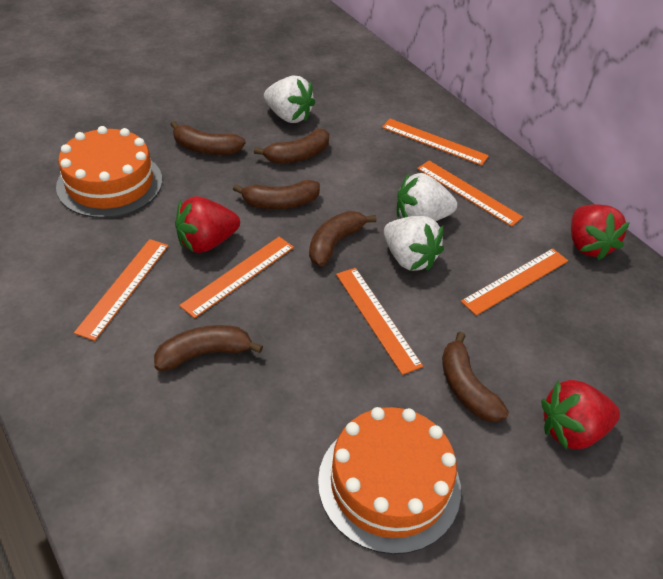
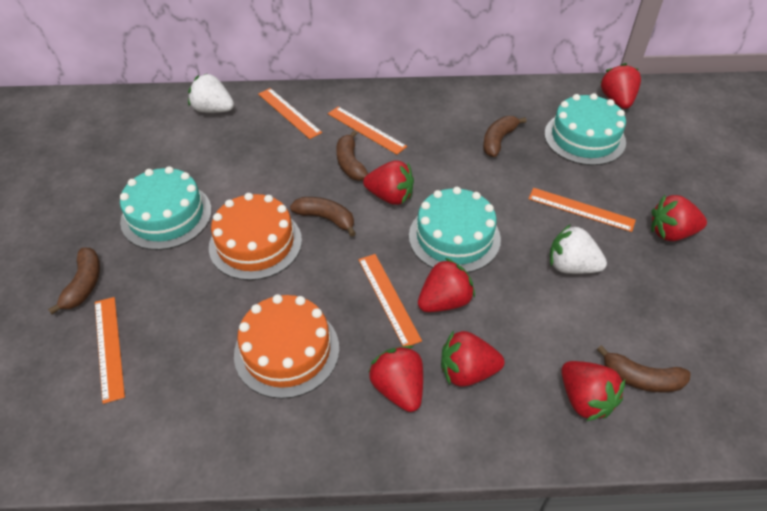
brown banana: [154,325,263,371] [170,121,246,155] [233,180,320,209] [254,129,329,163] [309,211,376,266] [442,332,509,422] = 6 -> [48,248,100,314] [290,197,356,237] [336,130,368,181] [483,116,527,157] [597,345,691,393] = 5
orange ruler: [74,239,169,341] [179,237,294,318] [336,268,423,375] [382,119,489,166] [417,161,523,227] [461,248,568,316] = 6 -> [95,297,125,404] [258,88,322,139] [328,107,407,154] [358,254,422,346] [528,188,636,232] = 5
red strawberry: [175,196,240,253] [541,380,620,450] [571,204,629,260] = 3 -> [363,160,414,205] [368,346,423,412] [418,258,475,312] [441,331,504,387] [561,361,625,421] [600,63,641,109] [651,195,707,241] = 7
turquoise cake: none = 0 -> [120,166,212,250] [409,187,501,273] [544,93,626,165] = 3
white strawberry: [264,75,315,123] [384,216,444,271] [397,173,457,221] = 3 -> [188,74,234,113] [550,224,607,274] = 2

